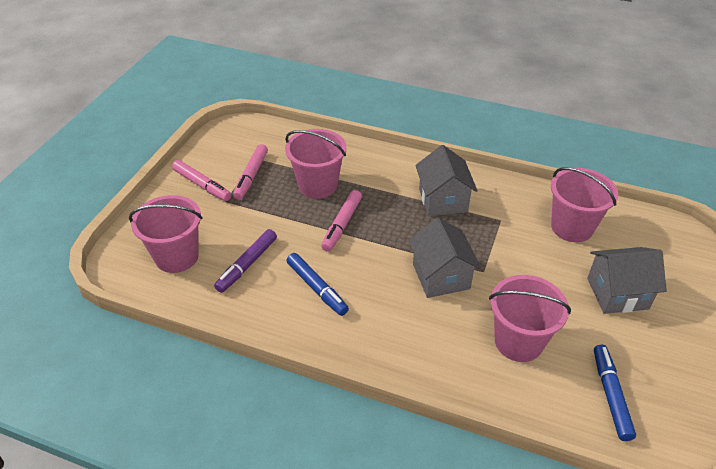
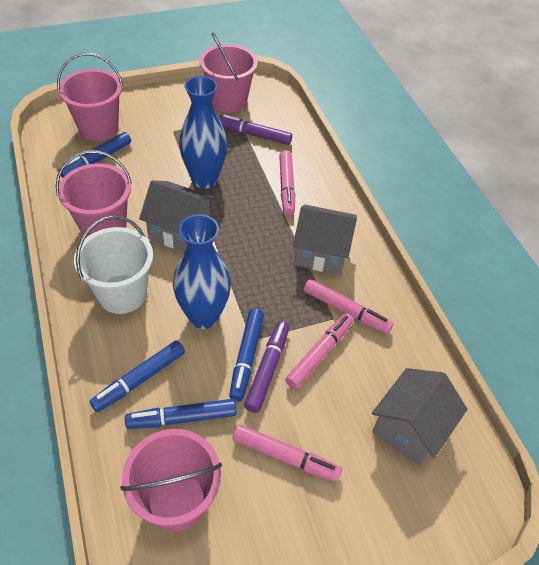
blue marker: [286,253,349,316] [594,345,636,441] = 2 -> [58,132,131,178] [90,340,185,412] [125,399,236,429] [229,308,264,402] = 4
blue vase: none = 0 -> [173,214,231,329] [179,76,227,189] = 2
pink marker: [172,160,232,201] [233,144,268,200] [321,190,362,252] = 3 -> [233,424,342,482] [279,150,295,216] [285,313,354,389] [303,279,393,334] = 4
purple marker: [214,229,277,293] = 1 -> [219,114,292,145] [244,321,290,413] = 2
white bucket: none = 0 -> [74,215,153,314] = 1

